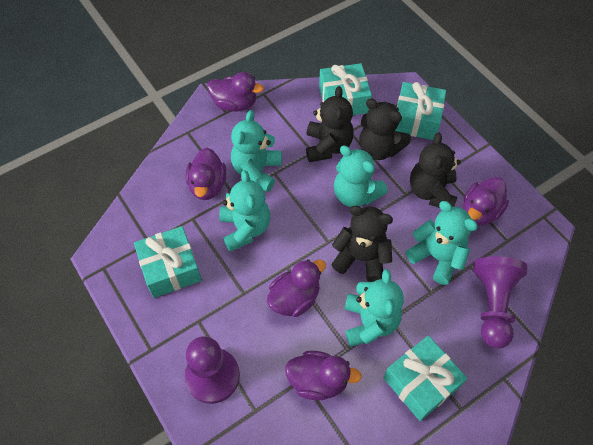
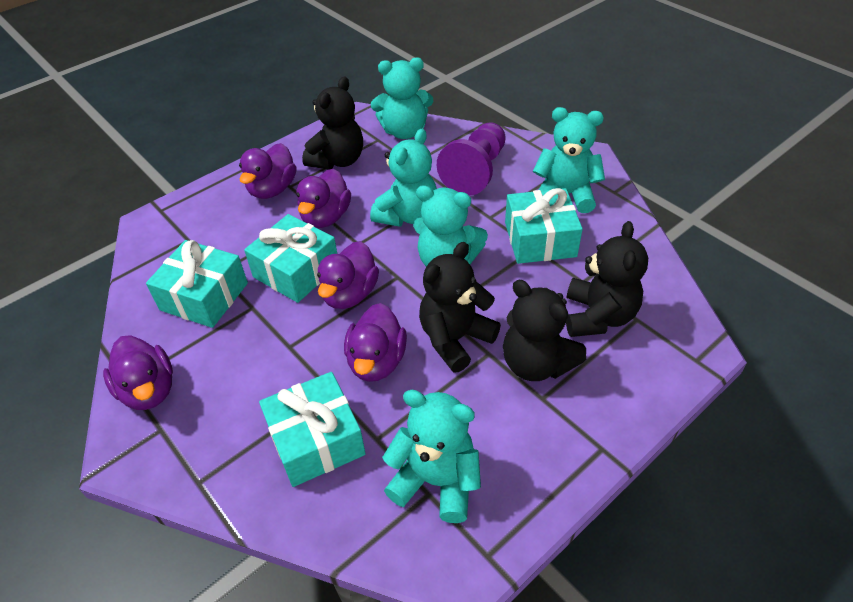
purple pawn: [185,336,240,404] [473,256,527,348] = 2 -> [437,122,506,196] = 1

